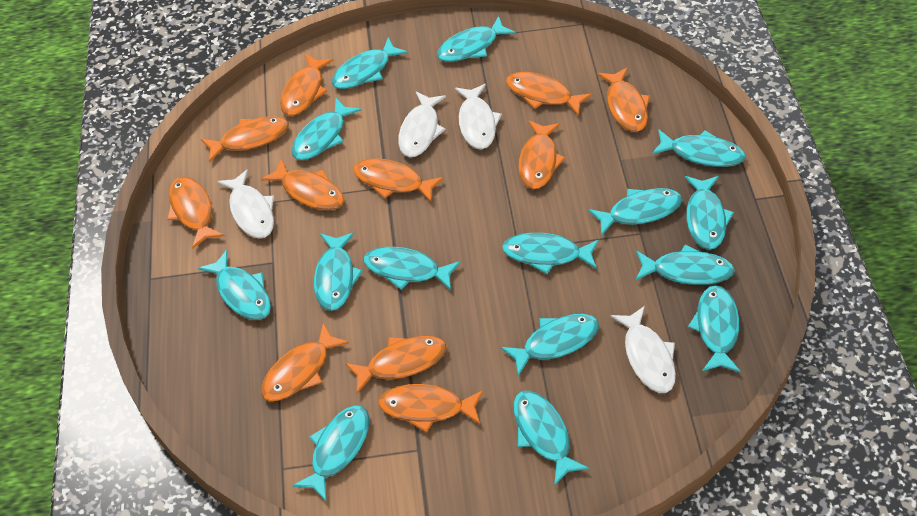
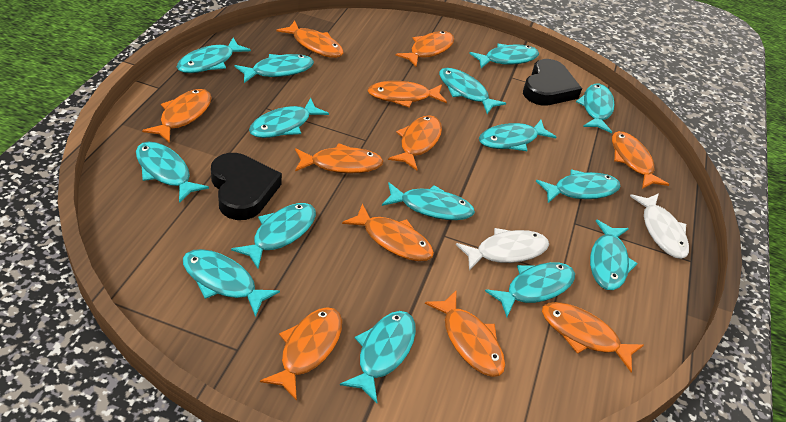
black heart: none = 0 -> [211,153,282,220] [523,59,582,106] = 2
white fish: [217,169,274,239] [398,91,446,157] [455,84,502,149] [610,306,676,393] = 4 -> [456,228,549,271] [630,193,689,259] = 2

